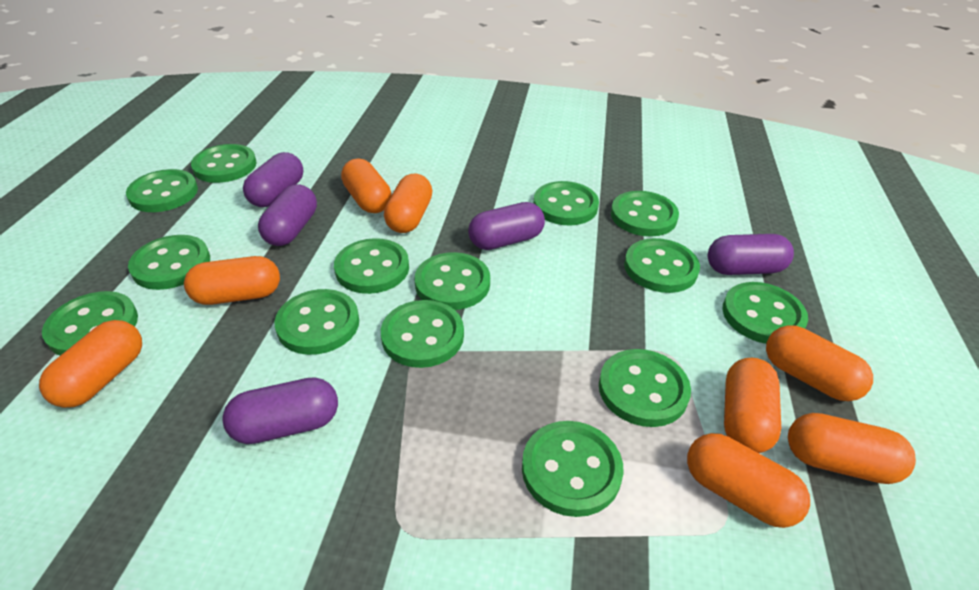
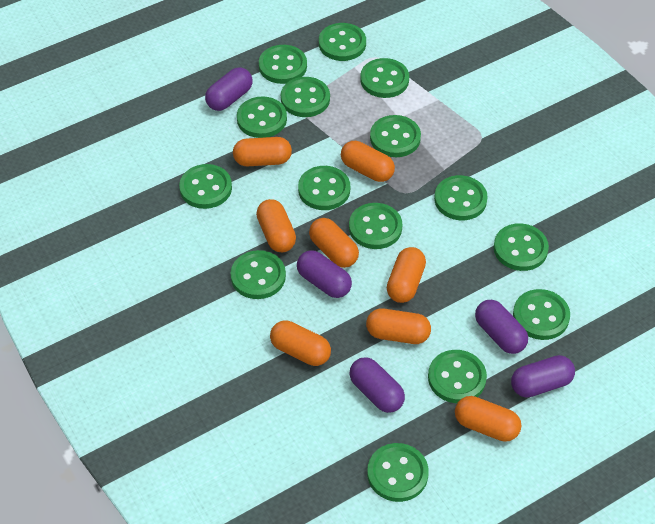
green button: [42,291,138,356] [126,169,198,212] [128,235,210,290] [191,144,256,183] [275,289,359,355] [334,238,409,294] [381,300,464,368] [415,252,490,310] [522,421,624,517] [533,181,599,225] [599,349,691,427] [611,191,679,237] [624,238,700,293] [723,282,808,344] = 14 -> [179,164,232,209] [231,250,286,299] [237,97,287,138] [259,45,307,84] [281,77,330,117] [298,166,350,210] [319,23,366,61] [349,203,402,249] [360,58,409,98] [367,443,429,502] [370,115,421,157] [428,350,487,403] [434,175,488,220] [494,223,549,271] [513,289,570,340] = 15

